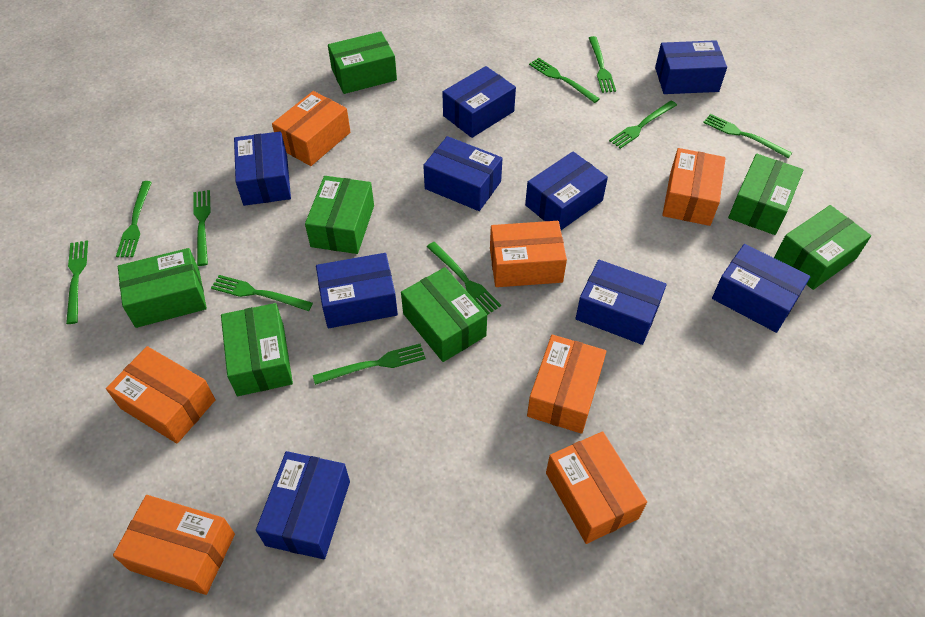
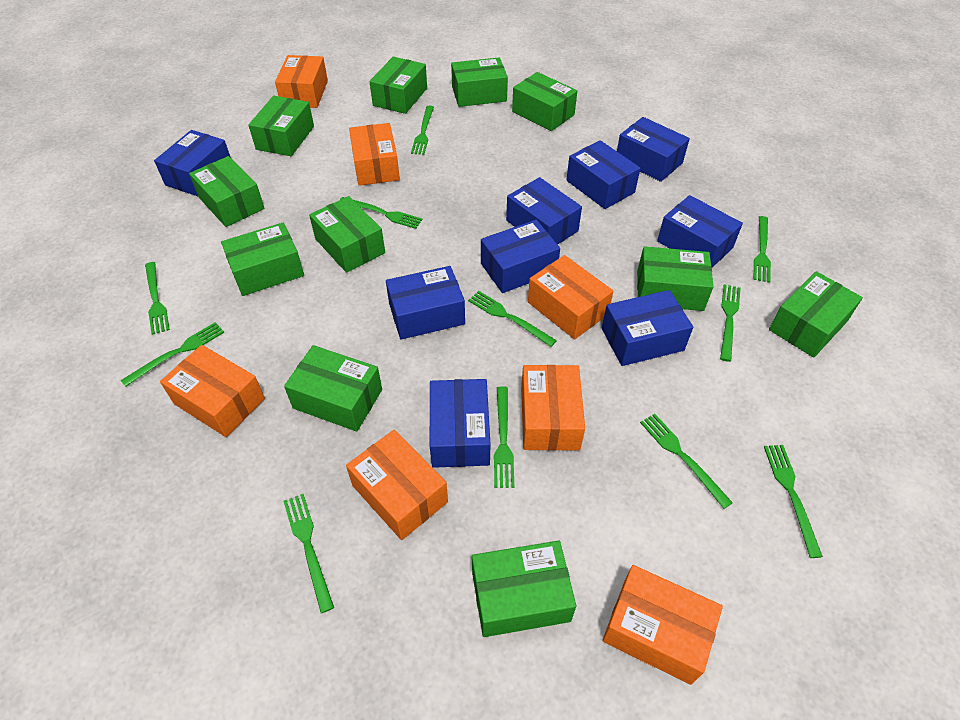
green box: [118,248,207,328] [221,303,293,396] [305,176,374,254] [328,31,397,94] [401,267,487,362] [728,154,803,235] [774,205,871,290] = 7 -> [189,156,264,227] [221,223,304,296] [248,96,314,156] [284,345,382,432] [309,196,385,273] [370,57,427,114] [451,58,508,107] [472,541,576,637] [512,72,577,131] [637,246,713,311] [769,271,863,358] = 11
green fork: [66,240,88,324] [116,181,152,257] [193,190,211,266] [211,275,313,311] [313,343,426,385] [427,242,501,315] [529,58,600,103] [589,36,616,93] [609,101,677,149] [703,114,792,158] = 10 -> [121,322,225,387] [145,262,170,335] [284,494,334,613] [340,197,423,229] [411,106,434,155] [468,291,557,347] [494,386,514,488] [640,414,733,509] [720,284,741,362] [753,216,771,283] [764,445,823,558] = 11

